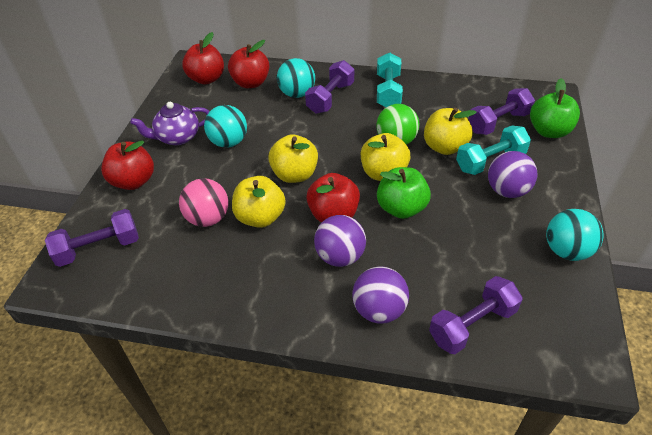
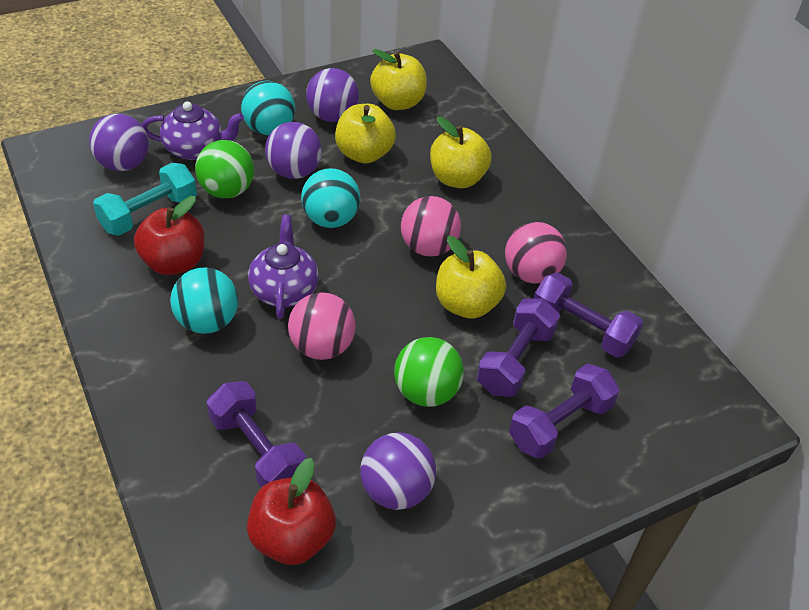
green apple: [377,167,431,219] [530,78,580,138] = 2 -> none = 0
green ball: [376,104,419,145] = 1 -> [195,140,254,198] [394,337,464,407] = 2
pink ball: [179,178,229,227] = 1 -> [288,292,356,360] [401,196,461,256] [505,222,567,284] = 3
purple ball: [314,215,366,267] [352,266,409,324] [488,151,537,198] = 3 -> [89,114,149,171] [265,122,322,179] [306,68,359,122] [360,432,436,510] = 4
purple teapot: [130,102,209,145] = 1 -> [142,101,244,160] [248,215,319,319] = 2
red apple: [101,140,154,190] [182,32,224,85] [228,40,269,88] [306,173,360,223] = 4 -> [134,196,205,275] [247,458,336,565] = 2
turquoise dumbbell: [377,52,403,107] [456,126,531,175] = 2 -> [93,163,197,236] = 1

